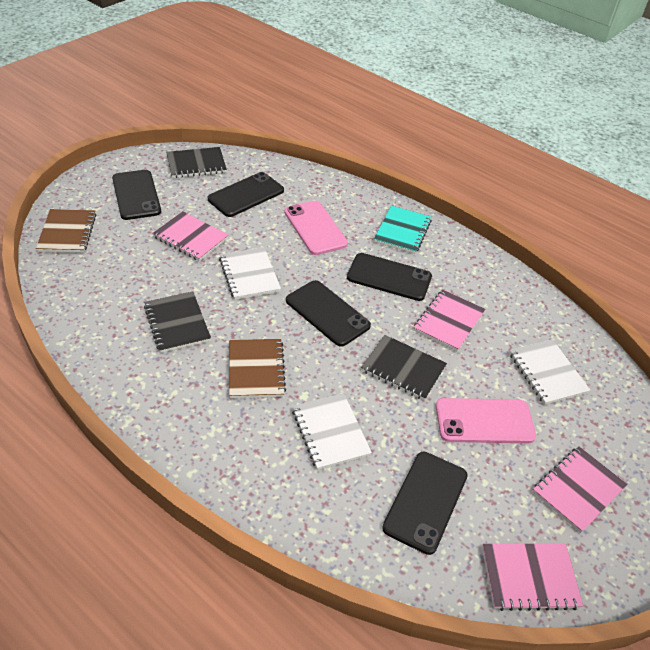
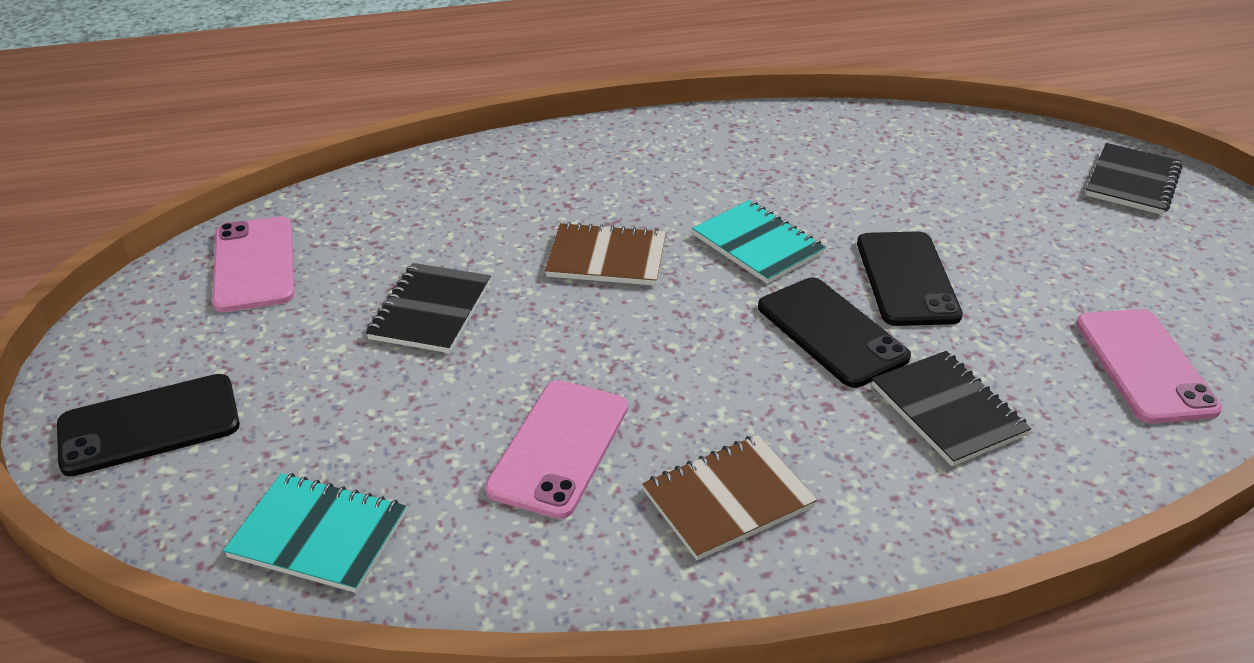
black phone: [112,170,161,220] [208,172,284,217] [286,280,371,347] [347,253,432,301] [382,452,468,555] = 5 -> [57,374,240,477] [758,277,911,388] [857,231,963,326] = 3
pink notebook: [152,211,229,261] [414,290,486,352] [482,544,583,611] [533,446,628,533] = 4 -> none = 0
pink phone: [284,201,348,255] [436,398,536,443] = 2 -> [212,217,294,312] [485,380,628,519] [1076,309,1222,423] = 3
turquoise notebook: [374,205,432,254] = 1 -> [223,473,407,593] [692,200,826,284] = 2
white notebook: [219,247,281,300] [292,393,372,470] [509,339,591,405] = 3 -> none = 0

